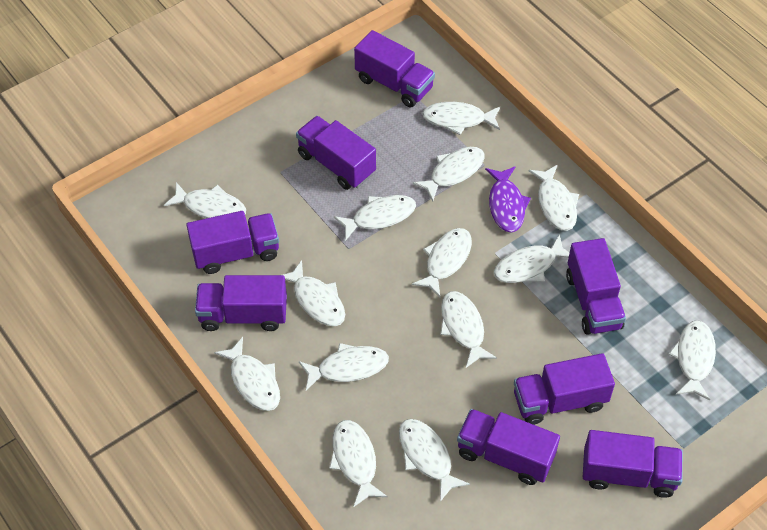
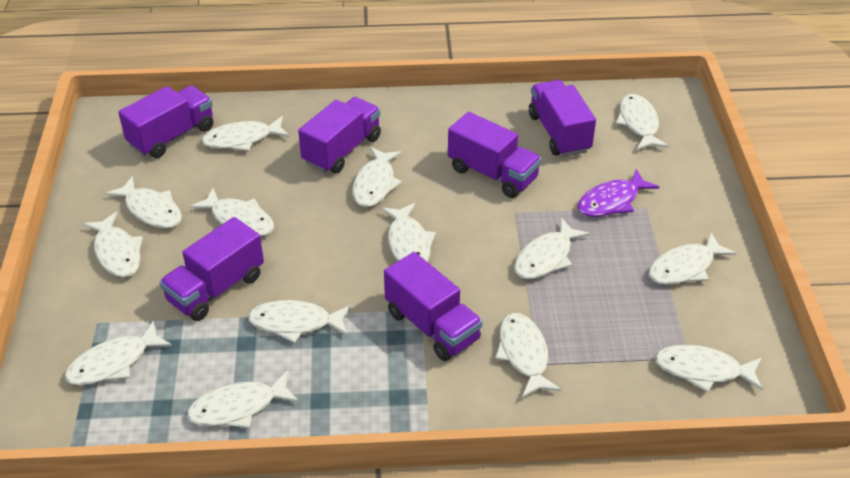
purple truck: [186,211,279,274] [195,275,287,331] [296,116,376,190] [354,30,435,107] [457,409,560,485] [514,353,615,425] [566,238,626,335] [583,430,683,498] = 8 -> [118,86,214,158] [159,217,264,321] [298,97,381,173] [384,252,482,361] [448,112,542,198] [529,80,596,157] = 6

